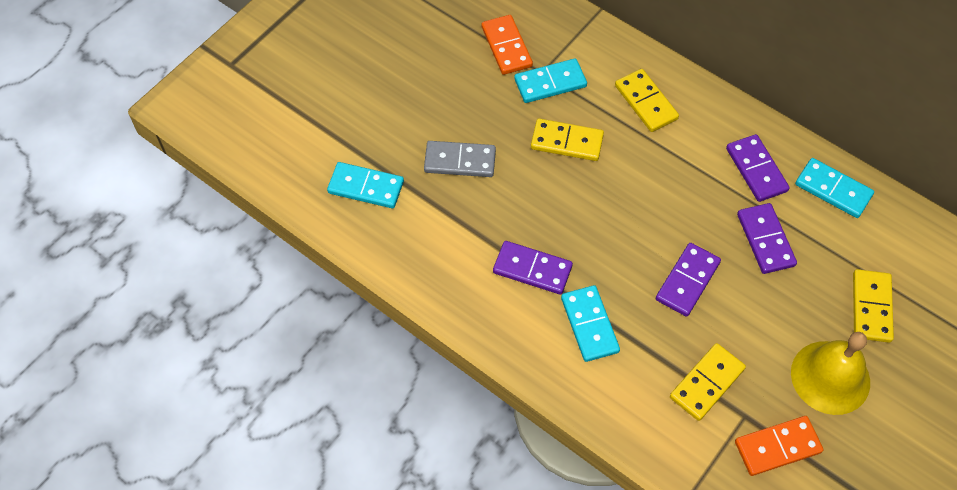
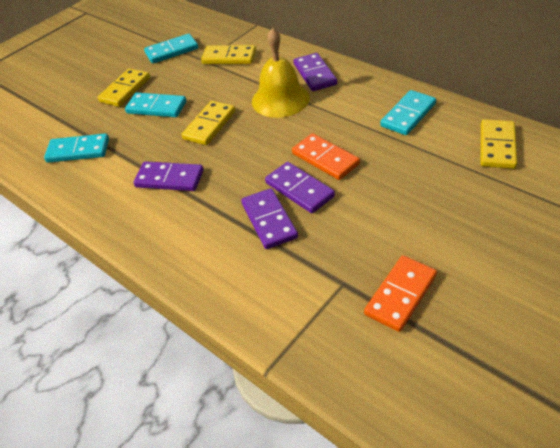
grey domino: [424,141,496,177] = 1 -> none = 0

